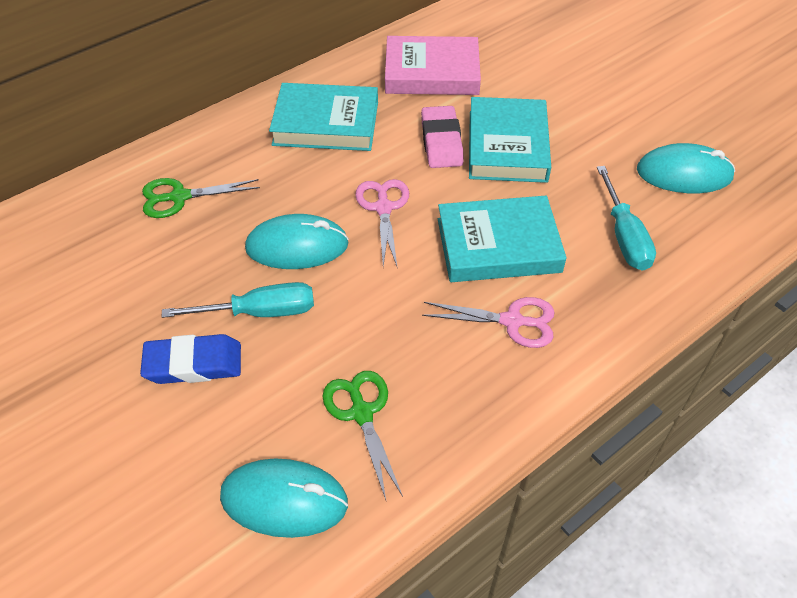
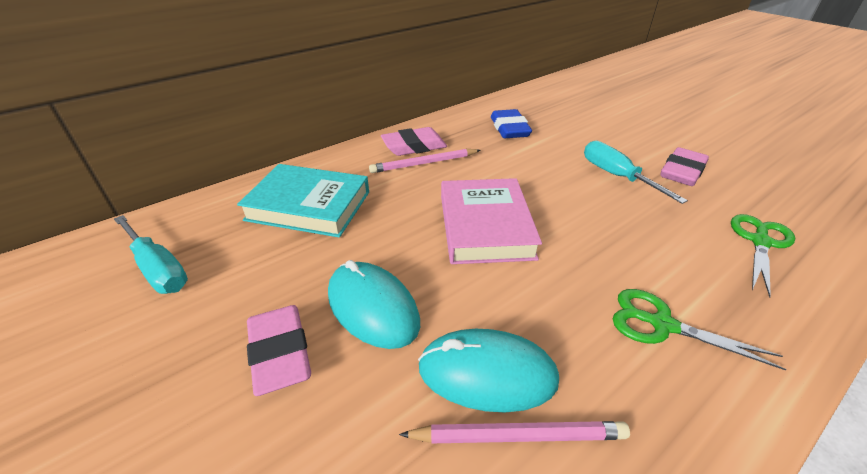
pink eraser: [421,106,464,168] = 1 -> [247,305,311,396] [381,127,447,156] [660,147,709,186] = 3
pink pencil: none = 0 -> [369,149,480,173] [399,421,630,443] = 2
pink scissors: [355,179,409,266] [422,297,555,348] = 2 -> none = 0
turquoise book: [269,83,378,151] [438,196,567,282] [469,97,551,183] = 3 -> [237,164,369,238] = 1
turquoise mouse: [220,458,348,538] [245,214,349,269] [637,143,735,193] = 3 -> [328,260,420,349] [418,329,559,412] = 2

